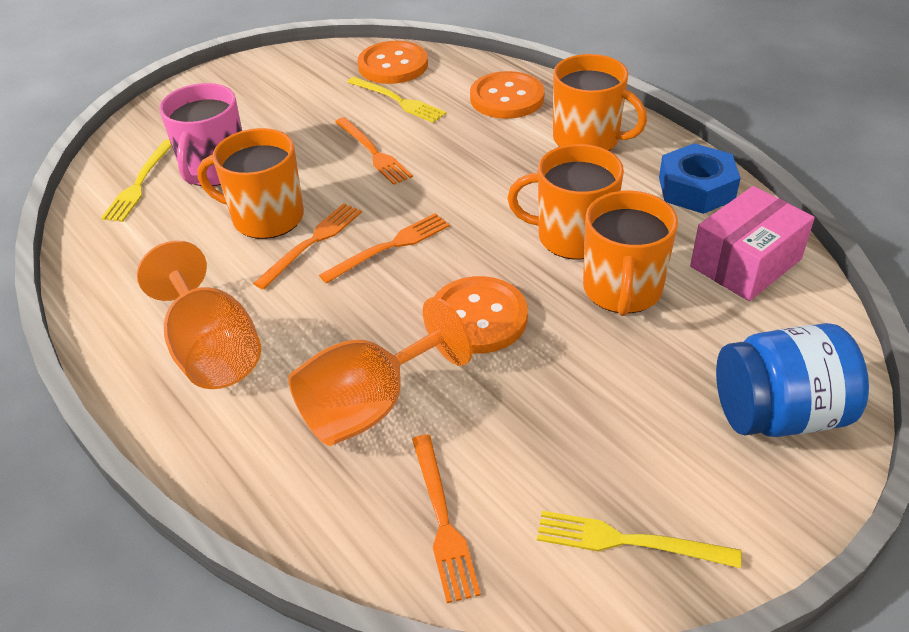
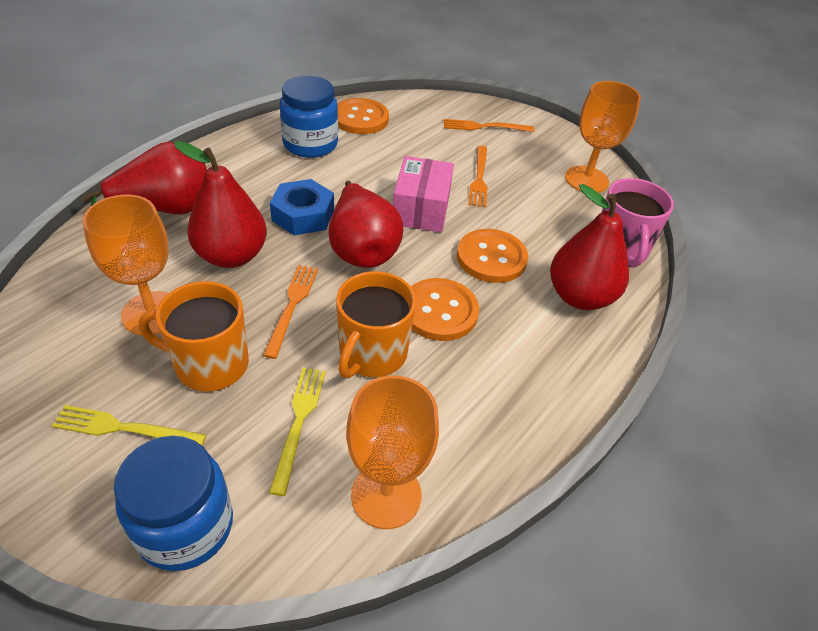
blue jar: [716,323,869,437] = 1 -> [114,436,233,571] [280,76,338,158] = 2
orange fork: [253,203,362,289] [319,213,450,284] [335,117,413,185] [412,434,481,603] = 4 -> [263,265,318,359] [444,119,534,132] [468,146,488,207] = 3
orange goblet: [137,241,261,389] [289,297,472,446] = 2 -> [83,195,169,335] [346,375,439,529] [565,81,641,193] = 3
orange mug: [197,128,304,239] [507,144,624,259] [553,54,647,151] [583,191,678,316] = 4 -> [139,281,249,392] [336,271,416,379] = 2
red pear: none = 0 -> [81,142,207,215] [174,141,267,268] [328,181,403,268] [550,184,629,310] = 4
yellow fork: [101,140,172,222] [347,77,447,123] [537,511,742,568] = 3 -> [52,405,206,446] [269,368,326,496] = 2

